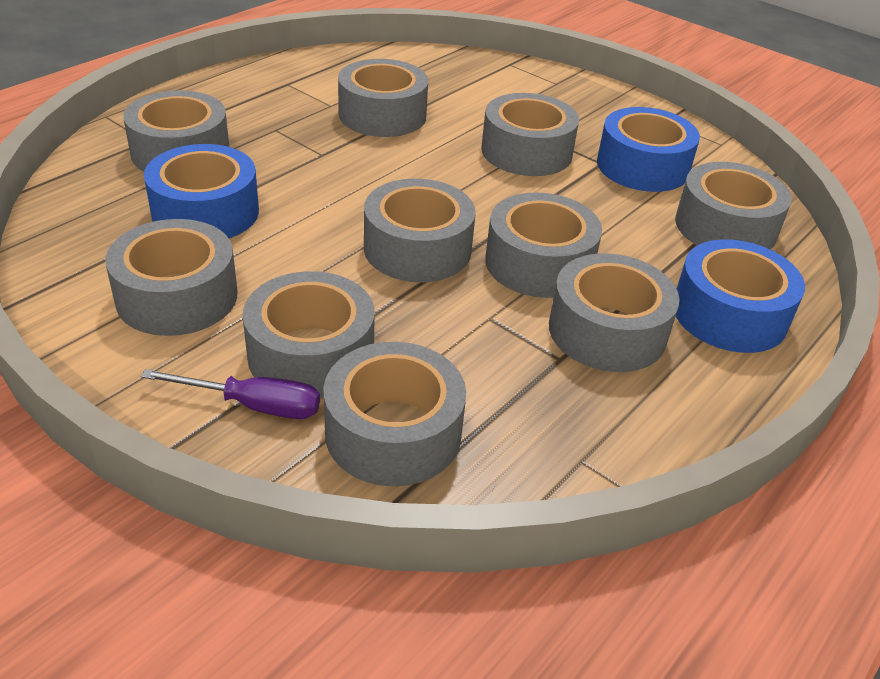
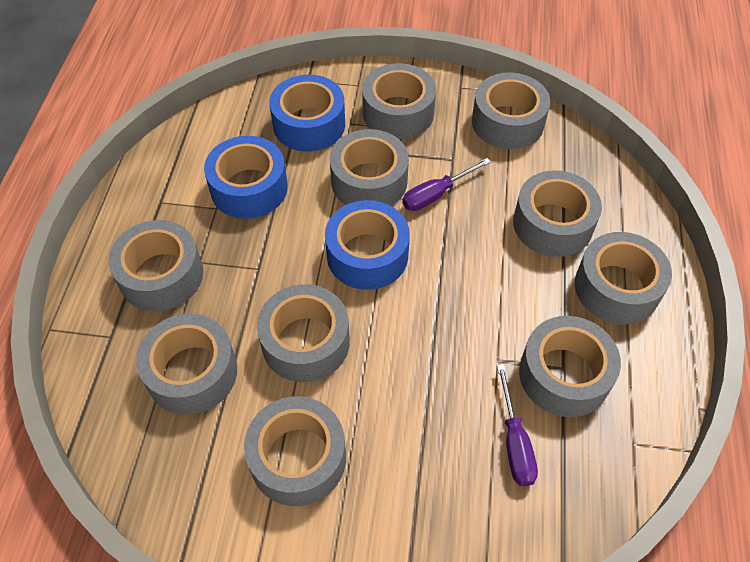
purple screwdriver: [141,369,320,419] = 1 -> [403,158,491,211] [497,364,538,486] = 2

